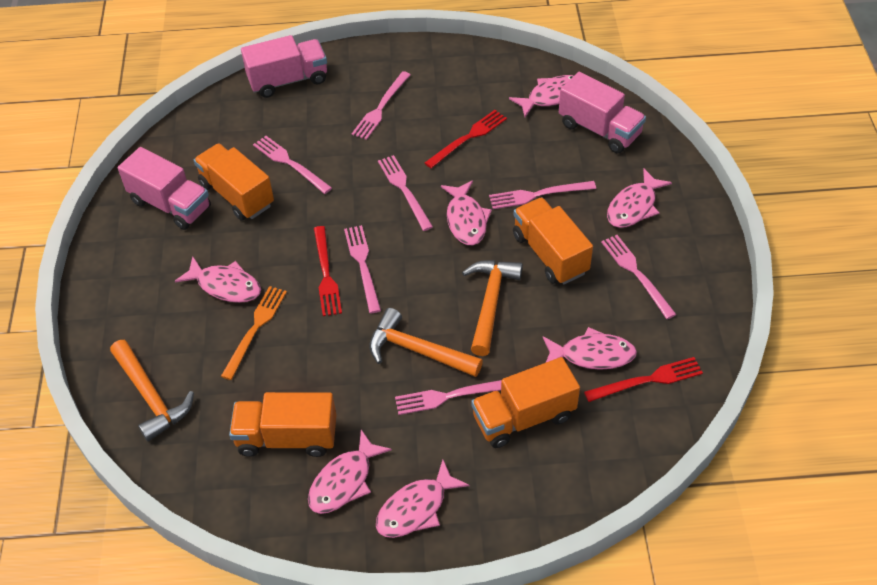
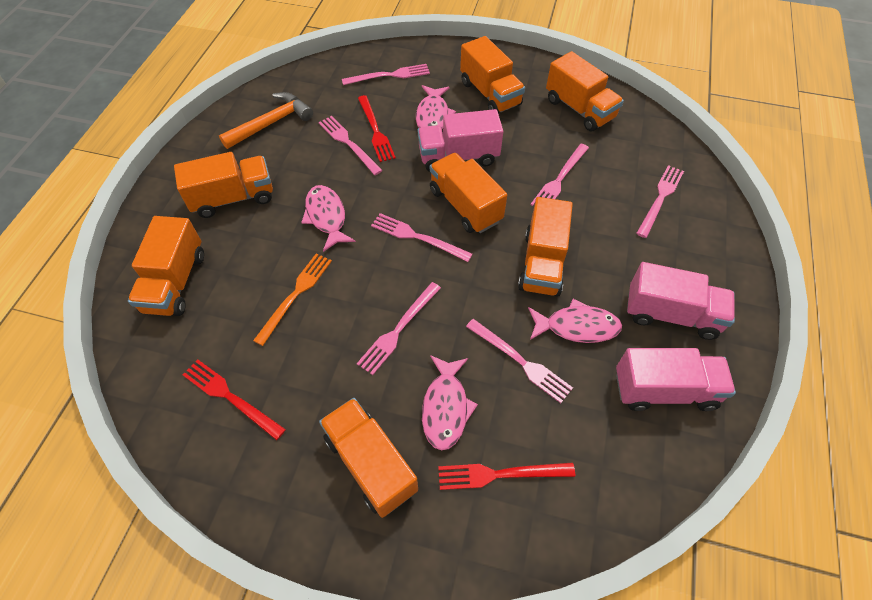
orange hammer: [110,340,194,442] [369,308,483,377] [462,260,523,356] = 3 -> [219,92,313,149] = 1
orange truck: [194,143,274,221] [229,392,336,457] [471,357,580,448] [513,197,593,284] = 4 -> [128,216,204,316] [174,152,273,218] [319,398,418,518] [430,153,507,233] [460,36,525,114] [518,197,573,297] [546,51,624,131] = 7
pink fish: [175,256,261,303] [308,430,392,514] [376,460,469,538] [441,181,492,245] [509,75,574,117] [543,327,637,370] [607,169,672,228] = 7 -> [301,185,356,252] [416,85,456,129] [422,355,478,450] [528,299,622,343] = 4

